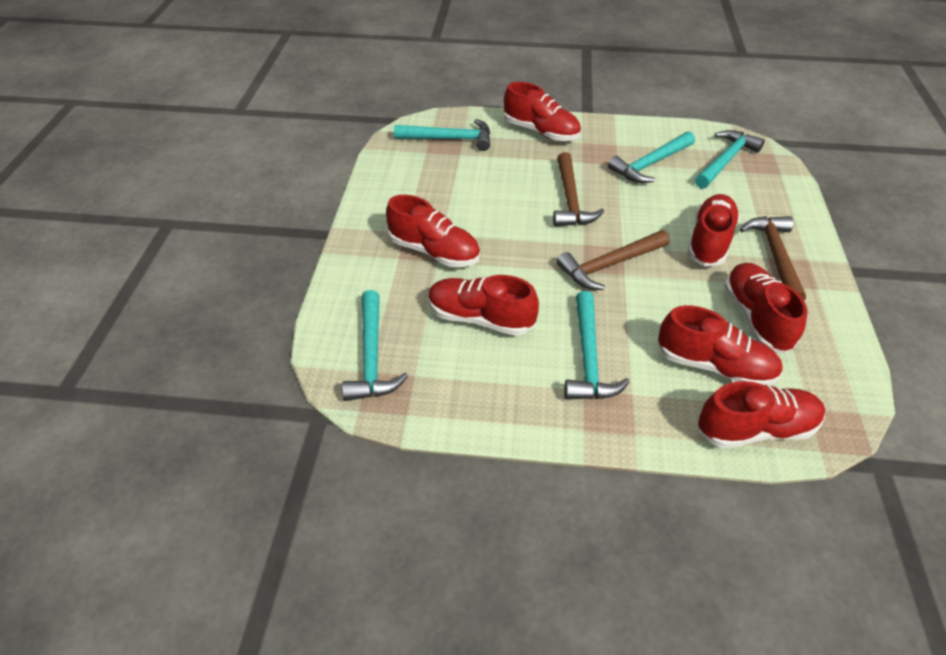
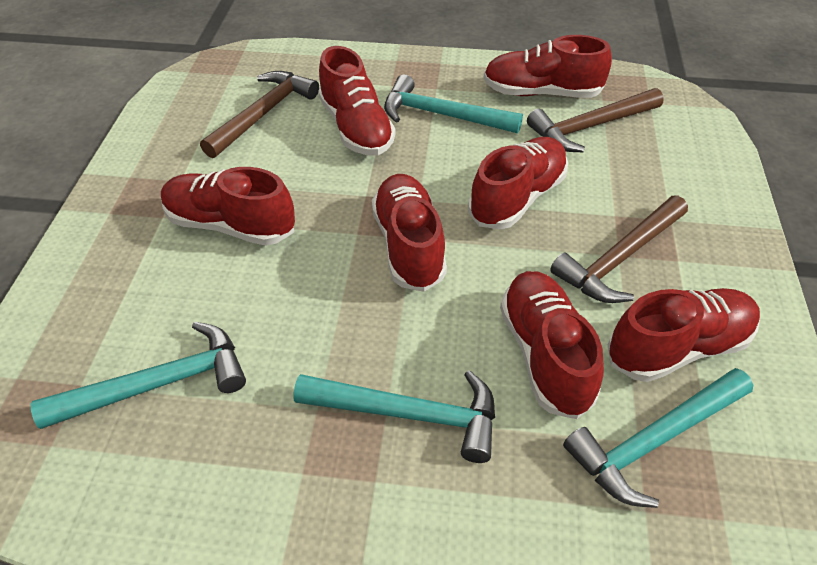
turquoise hammer: [342,290,408,401] [394,119,490,151] [564,291,630,400] [608,131,695,183] [695,130,765,189] = 5 -> [30,322,246,429] [293,370,495,463] [384,74,523,133] [563,368,753,508] = 4

